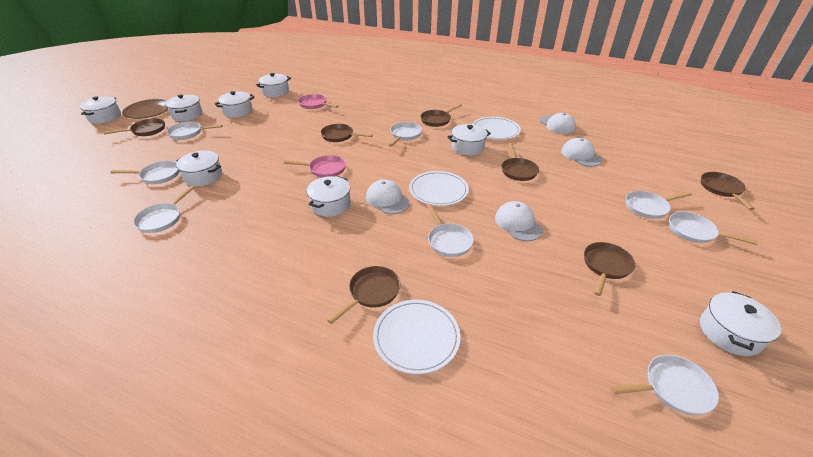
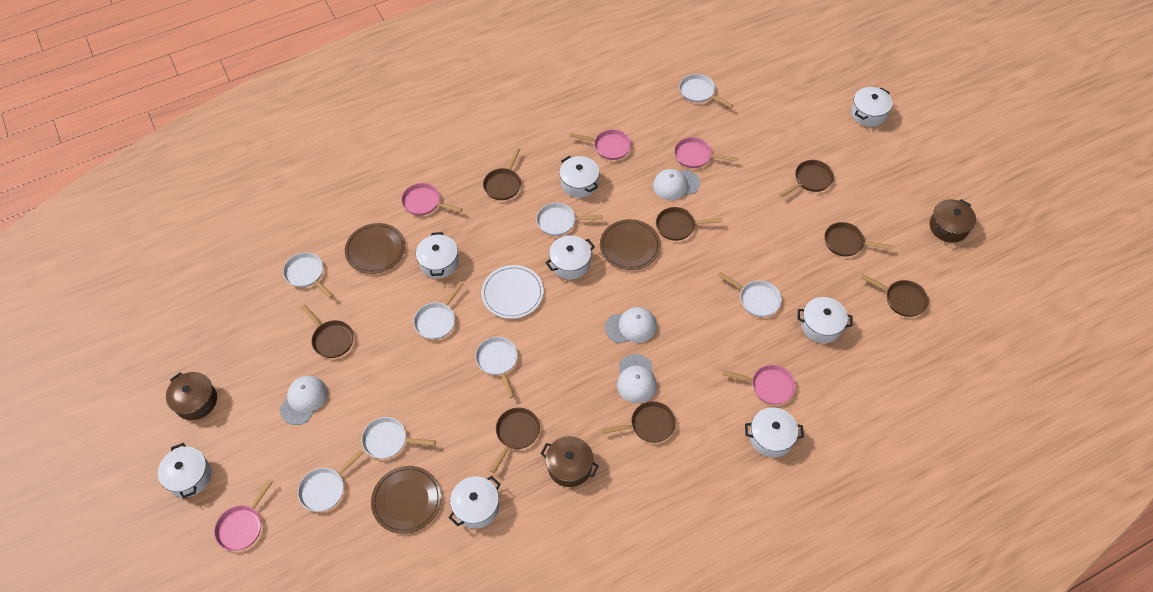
brown pan: [104,118,165,136] [321,124,373,142] [327,266,400,324] [420,104,462,127] [502,143,539,181] [584,242,635,296] [701,172,755,210] = 7 -> [301,305,354,358] [483,148,521,200] [490,408,540,473] [602,401,676,443] [656,207,723,241] [780,160,834,197] [824,222,893,257] [861,275,929,317] = 8
brown plate: [122,99,168,119] = 1 -> [345,223,405,274] [371,466,441,534] [600,219,661,270] = 3
brown pot: none = 0 -> [166,372,217,420] [541,436,599,487] [930,199,976,243] = 3
pink pan: [284,155,346,178] [298,94,338,109] = 2 -> [214,479,273,551] [401,183,462,215] [569,129,631,160] [674,137,738,168] [723,365,796,405] = 5
white plate: [373,300,460,374] [409,171,469,206] [473,117,521,140] = 3 -> [481,265,544,319] = 1

